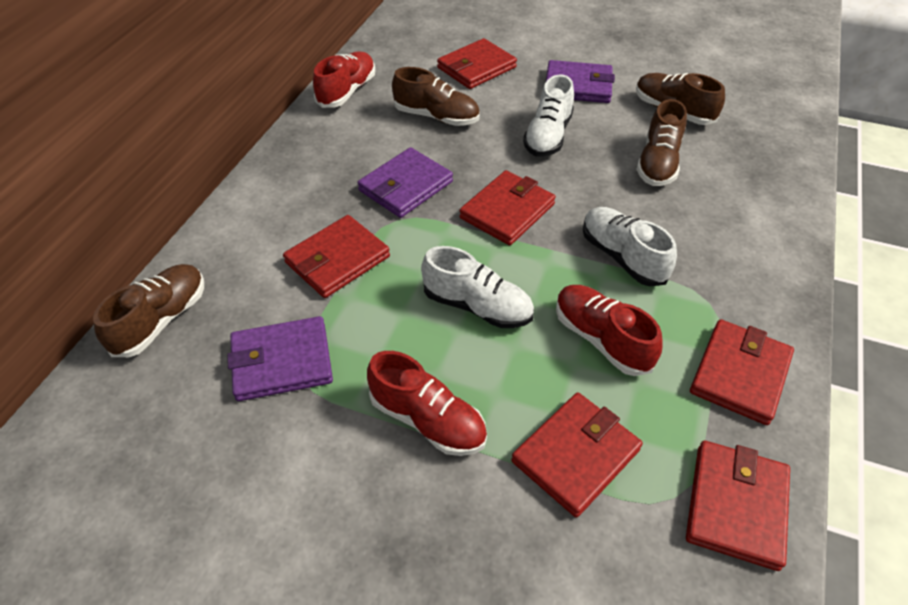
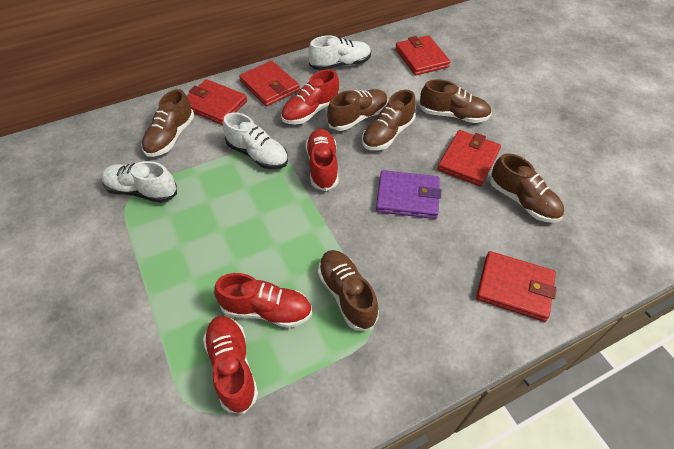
brown shoe: [93,264,204,357] [392,67,480,126] [636,73,725,125] [636,99,687,186] = 4 -> [142,89,194,157] [318,250,379,331] [327,89,388,131] [362,90,416,150] [419,79,492,123] [490,153,564,223] = 6
purple wallet: [227,316,333,401] [358,147,453,218] [546,60,615,103] = 3 -> [376,170,441,219] = 1
red shoe: [313,52,375,108] [367,351,487,456] [556,285,663,376] = 3 -> [203,316,258,414] [214,273,312,328] [281,69,339,124] [306,129,339,191] = 4
red wallet: [283,215,390,298] [437,38,517,89] [459,170,556,245] [511,392,643,517] [686,440,790,571] [690,319,794,425] = 6 -> [187,79,247,125] [239,61,300,106] [395,35,450,76] [437,130,501,187] [476,251,557,322] = 5

